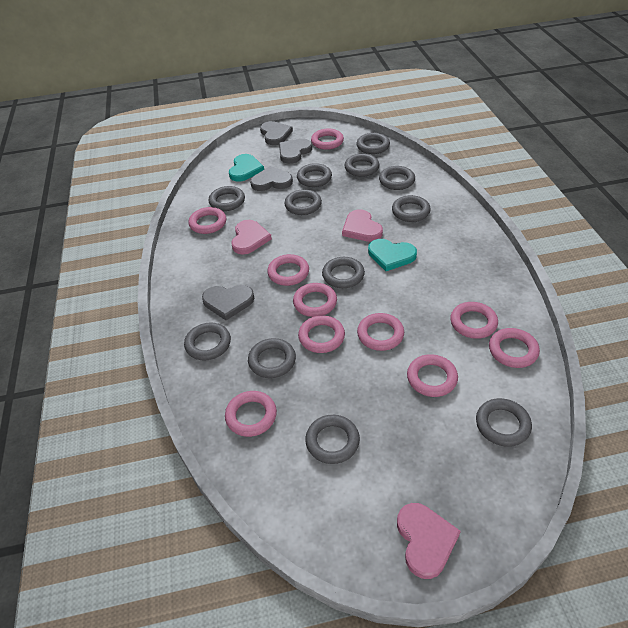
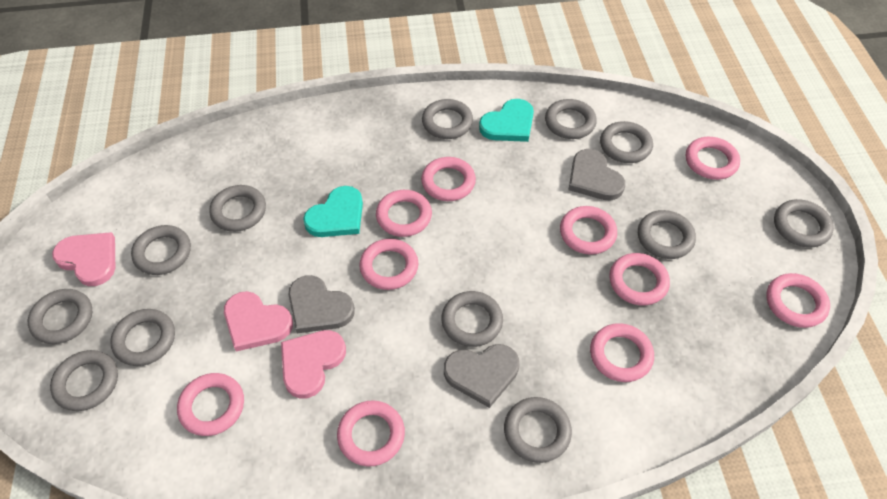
grey heart: [202,285,254,320] [250,166,293,191] [260,121,293,145] [279,139,312,164] = 4 -> [288,275,355,333] [444,344,519,408] [568,149,625,201] = 3

